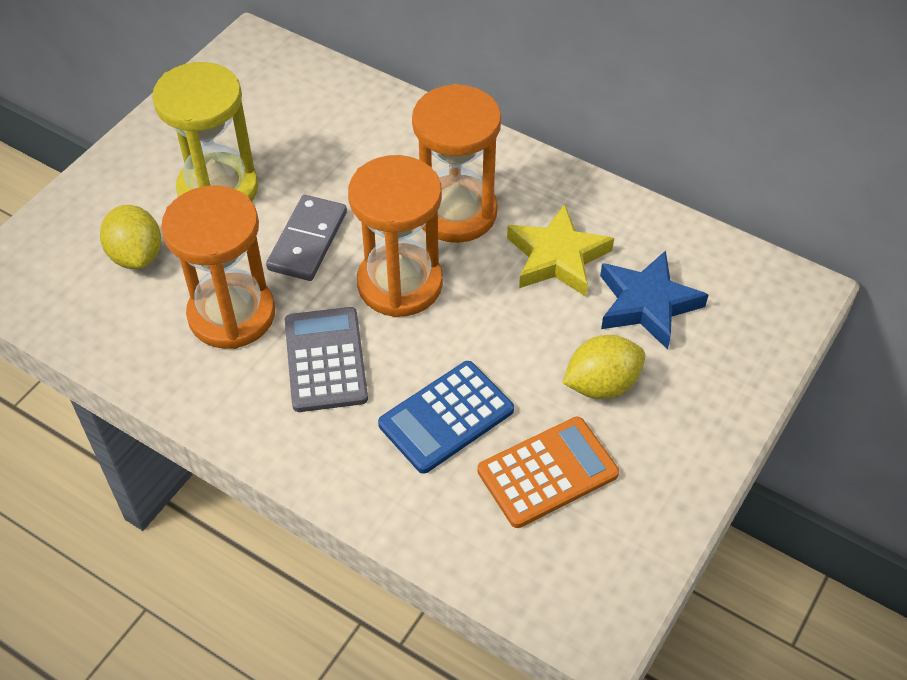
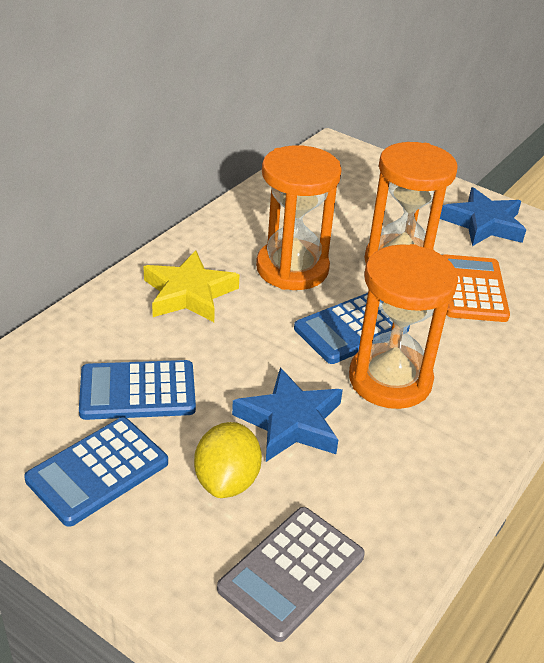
blue calculator: [378,361,514,474] = 1 -> [24,417,168,527] [79,360,196,420] [294,293,410,364] = 3
blue star: [600,250,709,349] = 1 -> [232,367,343,462] [440,187,526,246] = 2
grey domino: [266,195,347,281] = 1 -> none = 0
yellow hourglass: [152,62,258,201] = 1 -> none = 0
yellow lemon: [100,205,161,269] [562,335,645,399] = 2 -> [194,422,262,498] = 1

